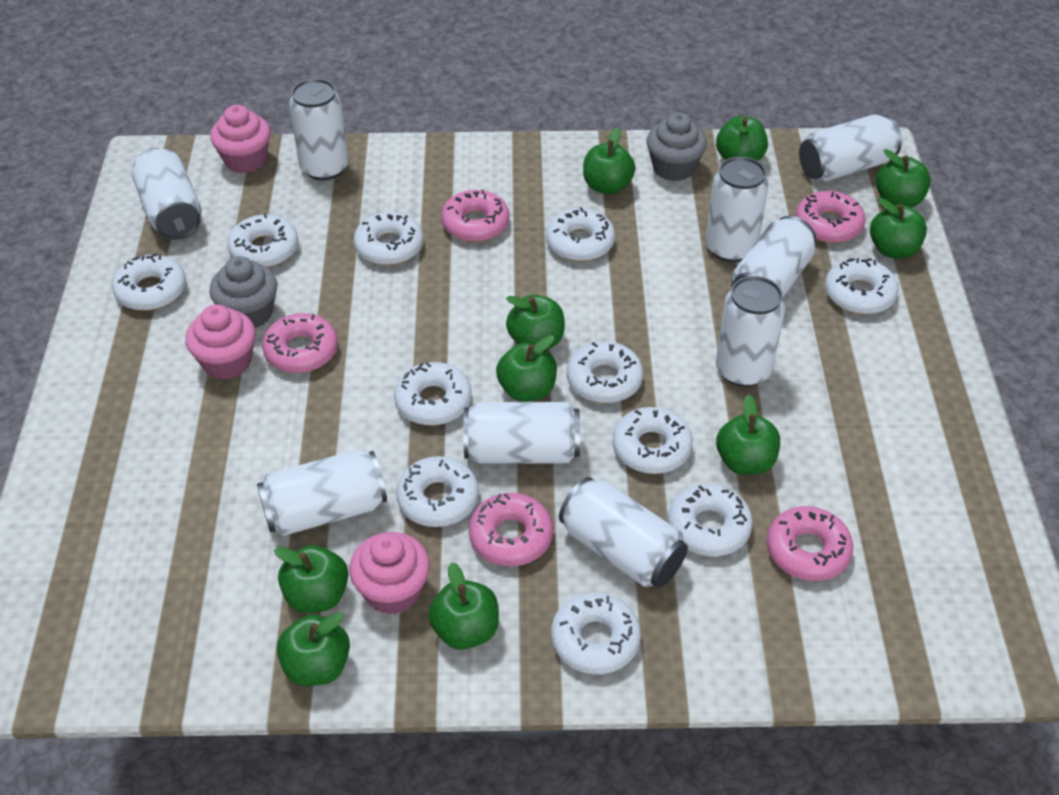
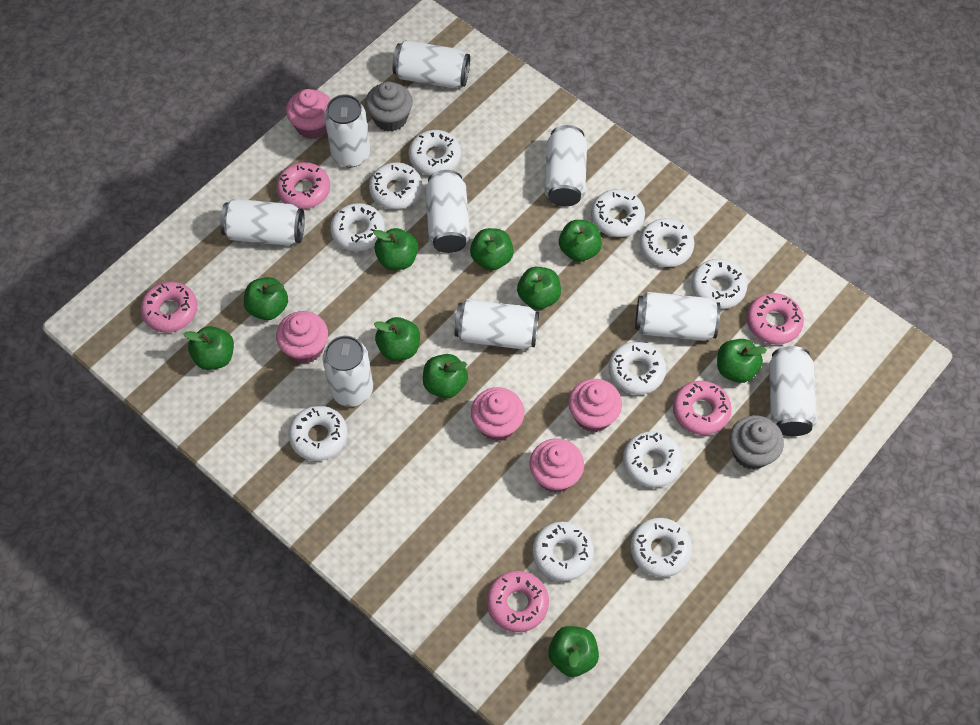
pink cupcake: [185,304,256,380] [210,105,271,174] [349,532,430,615] = 3 -> [276,311,328,364] [286,89,331,139] [471,387,525,441] [529,438,584,493] [568,379,622,432] = 5

